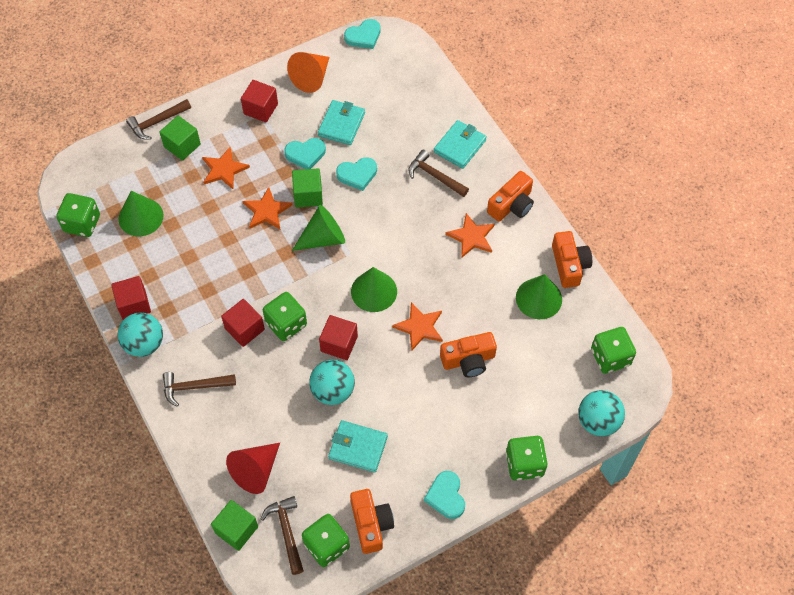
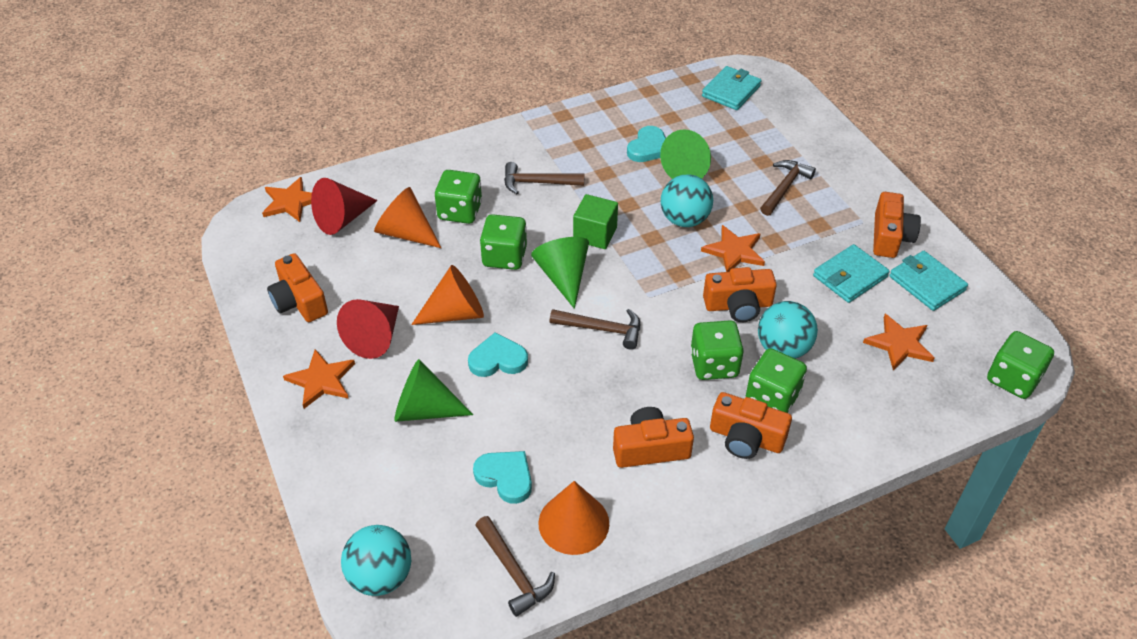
green cone: [119,191,164,236] [292,205,345,251] [351,267,397,312] [516,274,562,319] = 4 -> [394,359,473,422] [531,237,589,309] [660,129,711,179] = 3
green cube: [159,116,201,161] [211,500,258,551] [292,168,323,208] = 3 -> [573,194,618,249] = 1
orange camera: [350,489,394,554] [440,332,497,377] [487,171,534,222] [552,231,592,288] = 4 -> [267,253,328,322] [613,407,694,468] [703,267,777,322] [710,392,792,459] [873,192,921,258] = 5
orange cone: [287,52,329,93] = 1 -> [374,187,441,248] [411,265,484,325] [538,481,609,555] = 3
red cone: [226,443,280,494] = 1 -> [311,178,378,235] [337,299,399,359] = 2
red cube: [111,276,151,320] [221,299,265,347] [241,80,278,122] [319,315,358,360] = 4 -> none = 0
turquoise heart: [284,138,326,169] [336,157,377,191] [344,19,381,49] [424,471,465,519] = 4 -> [468,332,528,377] [473,451,532,504] [627,126,666,162] = 3

